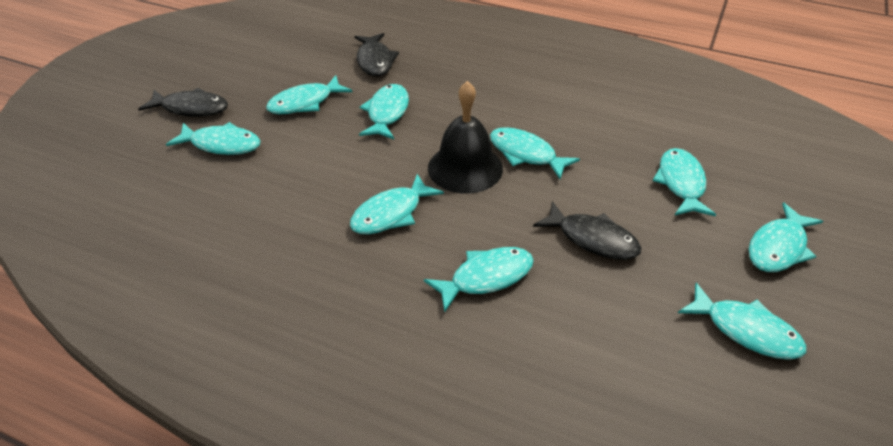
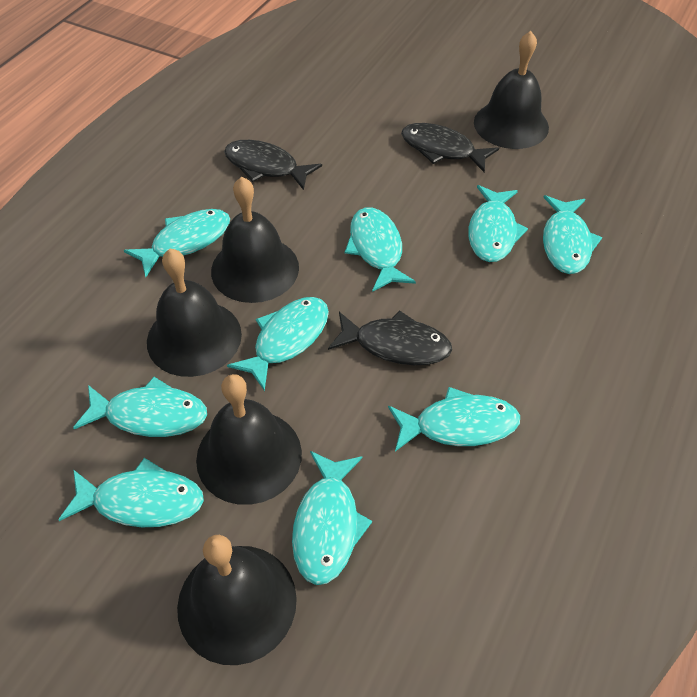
black bell: [428,81,503,194] = 1 -> [147,249,242,377] [177,535,297,665] [196,374,302,505] [211,177,299,303] [474,31,549,149] = 5

